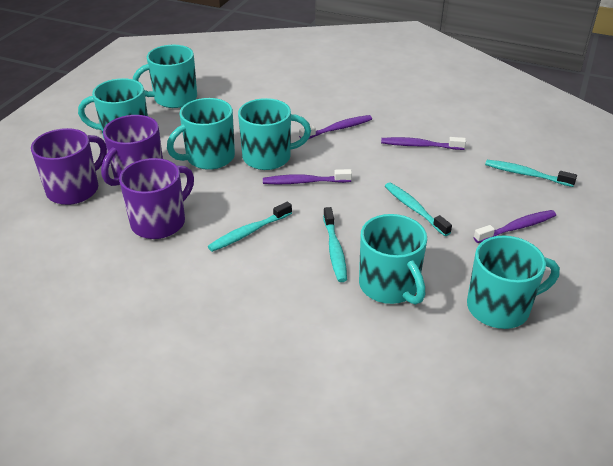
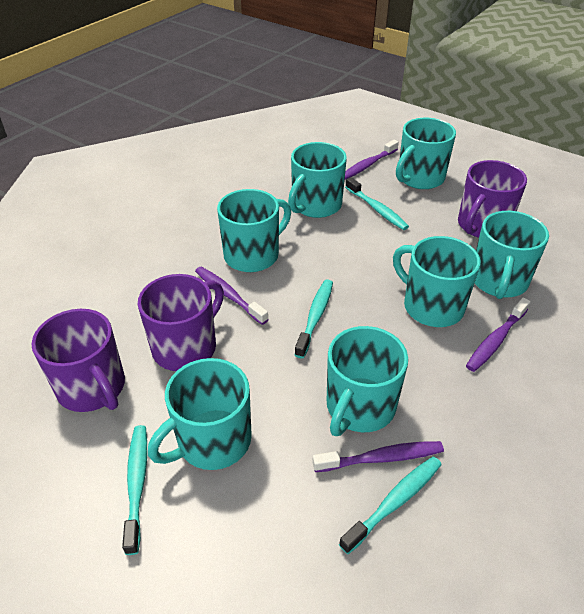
turquoise mug: [78,78,148,138] [133,45,197,108] [167,98,235,170] [238,98,311,170] [359,214,427,305] [467,235,560,329] = 6 -> [148,358,252,470] [217,189,291,272] [288,142,347,218] [327,326,408,436] [393,236,480,327] [396,118,456,189] [475,211,549,299] = 7

